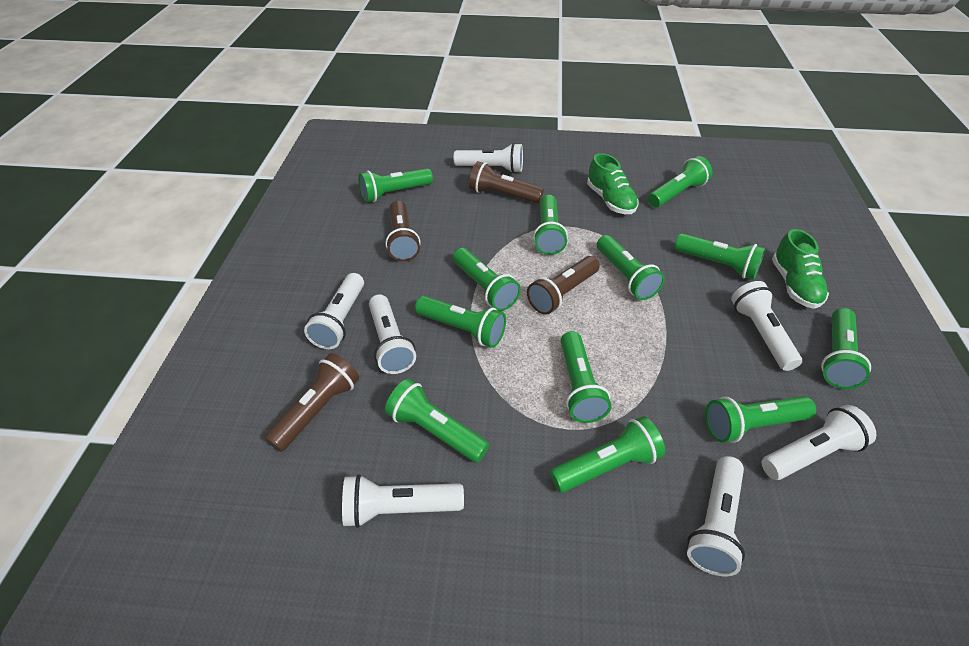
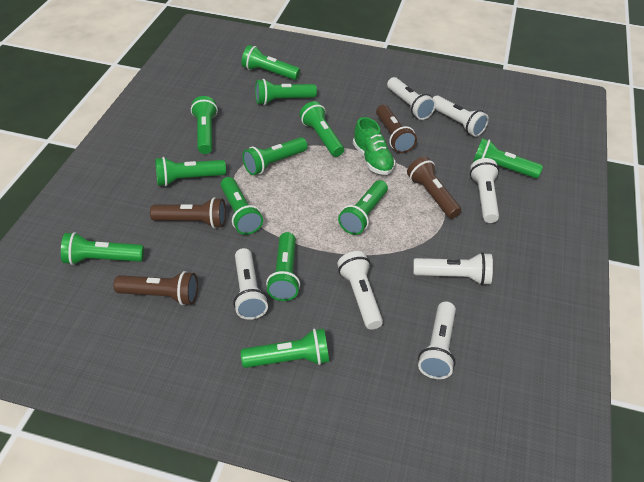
green shoe: [587,153,639,214] [772,229,829,309] = 2 -> [353,117,395,175] = 1

